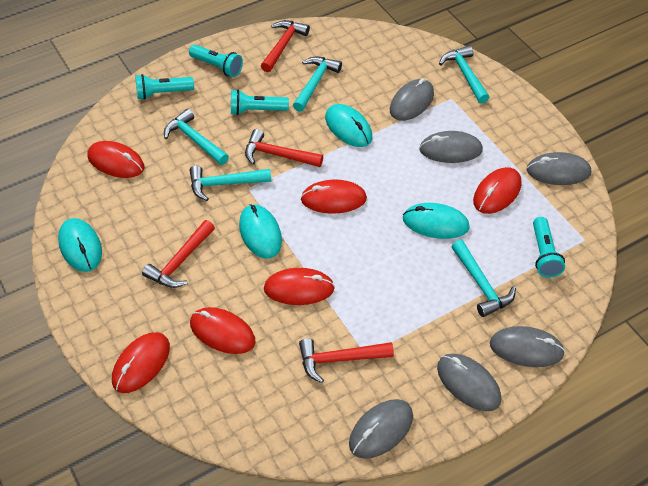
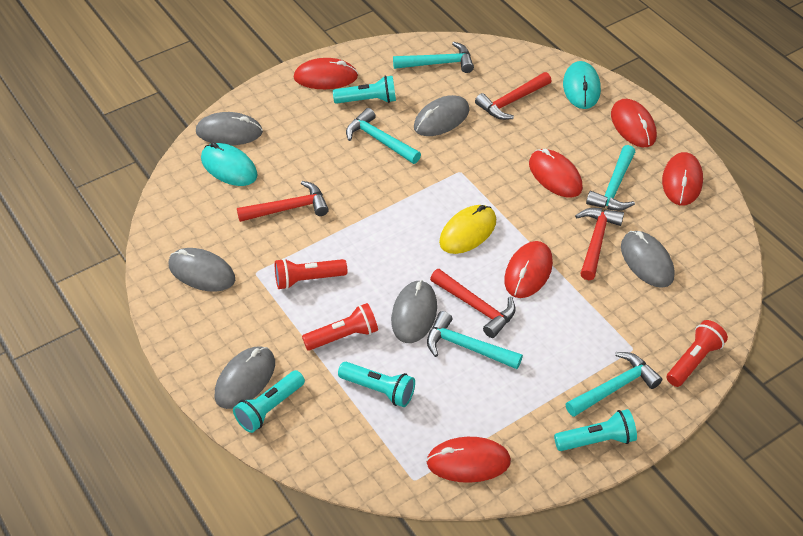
red flashlight: none = 0 -> [275,258,347,290] [302,303,378,351] [666,320,728,387] = 3
turquoise mouse: [58,218,102,272] [239,204,282,259] [325,104,372,147] [403,203,470,239] = 4 -> [201,142,258,186] [563,61,601,109] = 2
yellow mouse: none = 0 -> [439,205,496,254] = 1

